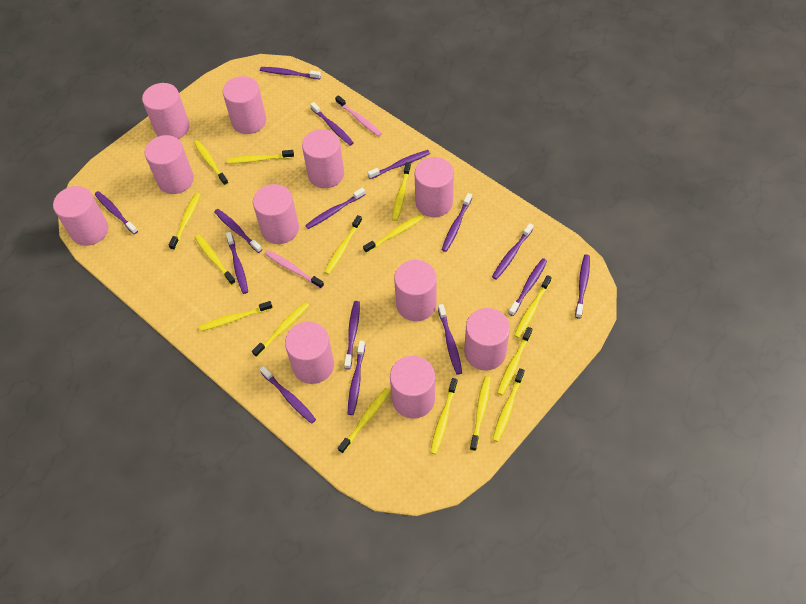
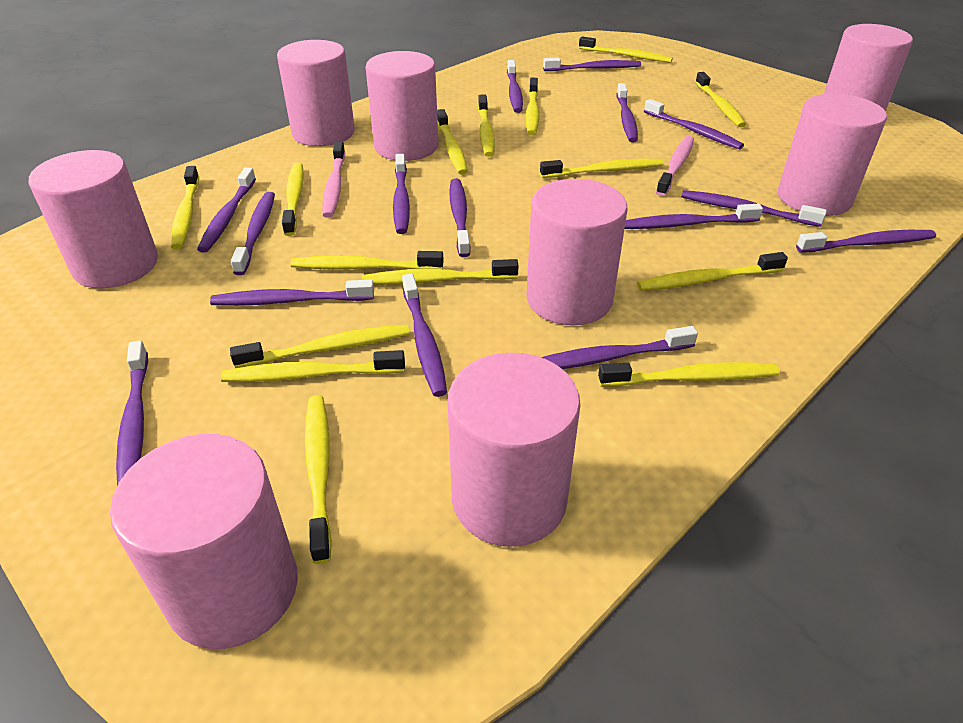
pink cylinder: [53,186,108,246] [142,83,190,139] [145,135,194,194] [223,76,266,134] [253,184,299,244] [285,322,334,384] [302,129,344,188] [390,356,435,418] [394,260,437,321] [415,157,454,217] [464,308,510,370] = 11 -> [29,150,158,289] [110,434,298,649] [277,40,355,146] [365,51,438,161] [448,353,580,547] [526,179,627,325] [778,94,887,216] [824,24,913,111] = 8

